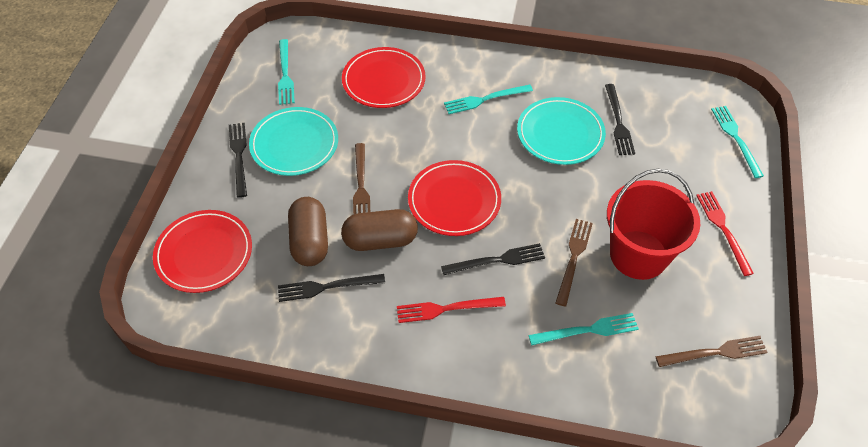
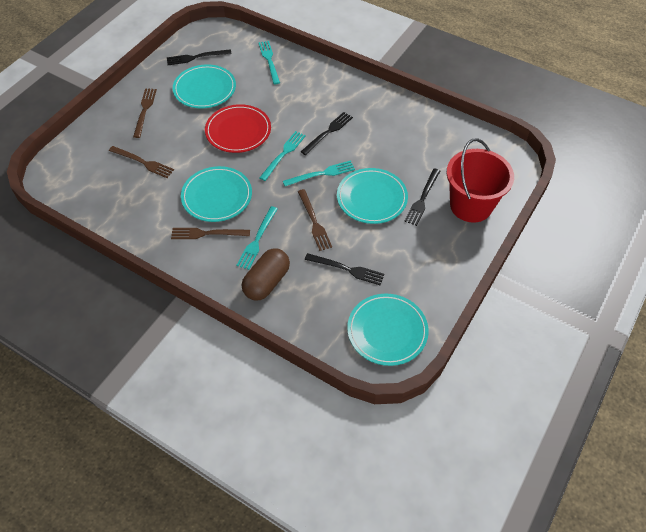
brown capsule: [288,197,328,266] [341,209,418,251] = 2 -> [242,248,290,300] = 1
brown fork: [353,143,370,215] [556,219,593,307] [656,336,768,367] = 3 -> [109,146,174,178] [133,88,157,138] [171,228,250,239] [298,189,332,251] = 4
red fork: [397,297,506,323] [696,191,754,276] = 2 -> none = 0
red plate: [153,210,252,293] [342,47,426,108] [408,160,501,236] = 3 -> [205,104,271,153] = 1
turquoise plate: [249,107,338,176] [517,97,606,165] = 2 -> [173,64,236,109] [181,166,252,222] [337,168,408,224] [347,294,429,366] = 4

